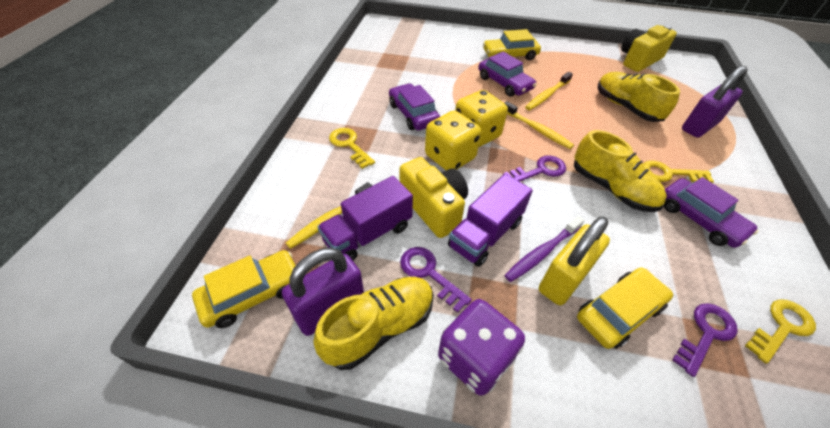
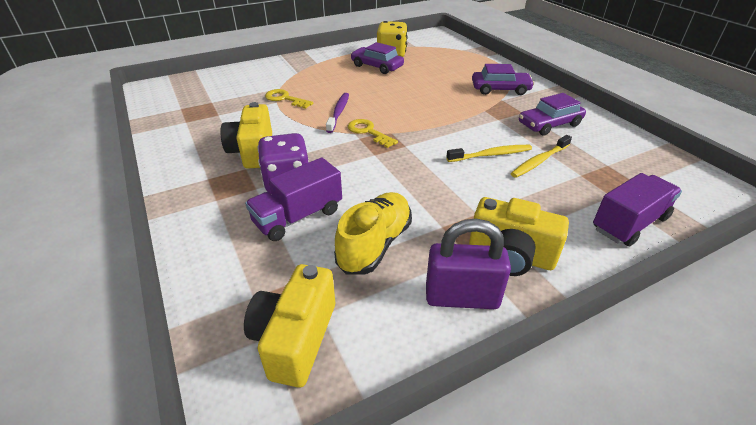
purple key: [400,247,472,313] [503,155,566,182] [672,303,738,377] = 3 -> none = 0
purple padlock: [282,248,364,336] [682,66,748,138] = 2 -> [426,219,511,309] = 1
yellow camera: [400,157,468,238] [621,25,677,72] = 2 -> [220,102,272,169] [244,264,335,388] [469,197,569,276] = 3
yellow car: [192,250,296,328] [483,29,541,60] [577,267,673,349] = 3 -> none = 0
yellow dice: [425,110,481,170] [455,90,508,147] = 2 -> [377,21,408,57] = 1
yellow key: [329,128,375,169] [643,160,714,183] [745,300,816,364] = 3 -> [265,89,314,109] [348,119,398,148] = 2
yellow padlock: [539,217,610,306] = 1 -> none = 0
yellow shoe: [314,277,434,370] [574,130,667,212] [598,72,680,122] = 3 -> [334,192,412,275] = 1
yellow toothbrush: [286,182,372,249] [505,101,574,149] [525,72,573,110] = 3 -> [446,145,532,162] [511,135,572,178] = 2

